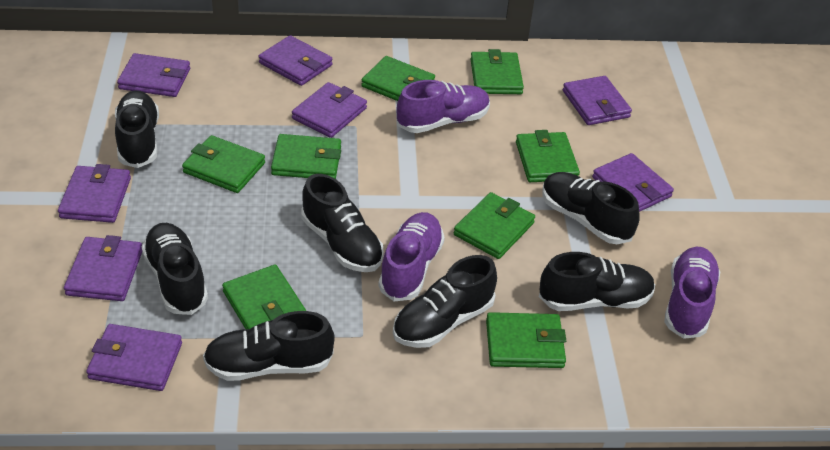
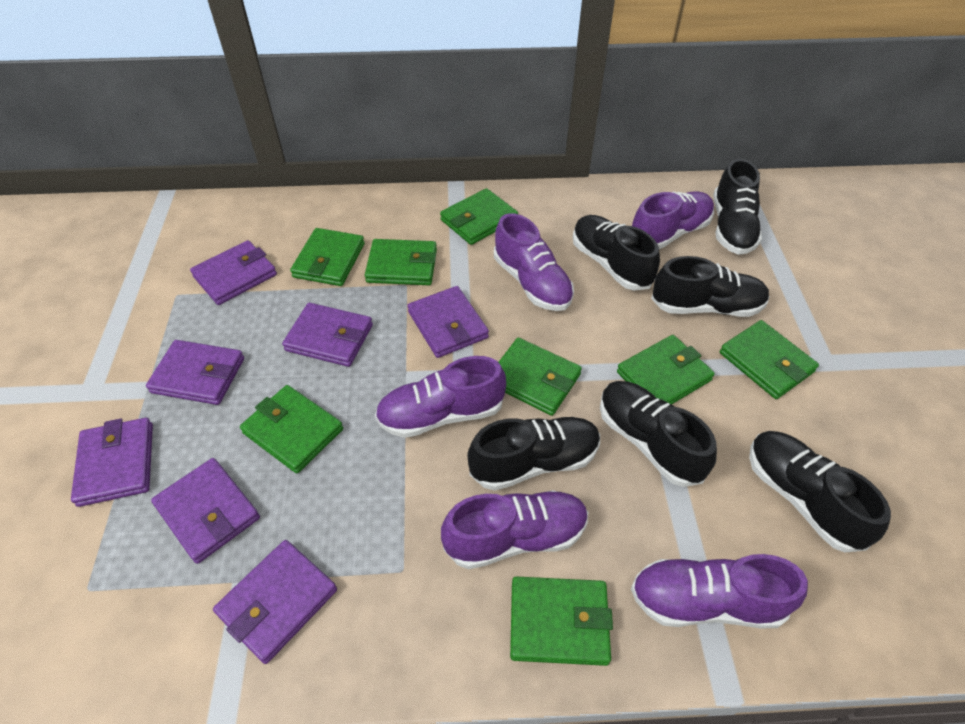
black shoe: [115,90,159,168] [142,223,208,315] [203,311,335,381] [301,174,384,272] [393,255,497,348] [539,252,655,311] [542,172,640,244] = 7 -> [467,417,600,491] [573,215,660,291] [600,381,717,487] [651,256,770,317] [714,159,762,255] [749,431,891,552] = 6
purple shoe: [378,212,445,301] [397,80,490,133] [664,247,720,339] = 3 -> [375,356,506,438] [441,490,588,569] [494,213,574,311] [631,554,808,628] [632,191,714,249] = 5
purple wallet: [58,164,131,223] [64,235,142,301] [86,324,182,391] [117,53,190,97] [259,35,332,86] [292,82,367,138] [563,76,632,125] [592,153,674,212] = 8 -> [71,418,153,507] [146,340,244,405] [151,458,260,564] [190,240,277,305] [213,540,337,664] [282,303,373,367] [407,286,489,358] = 7

